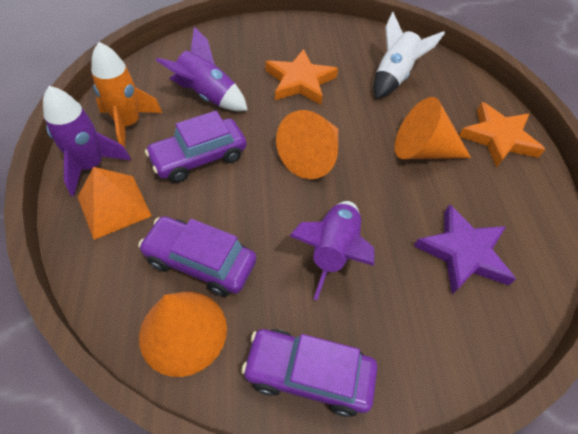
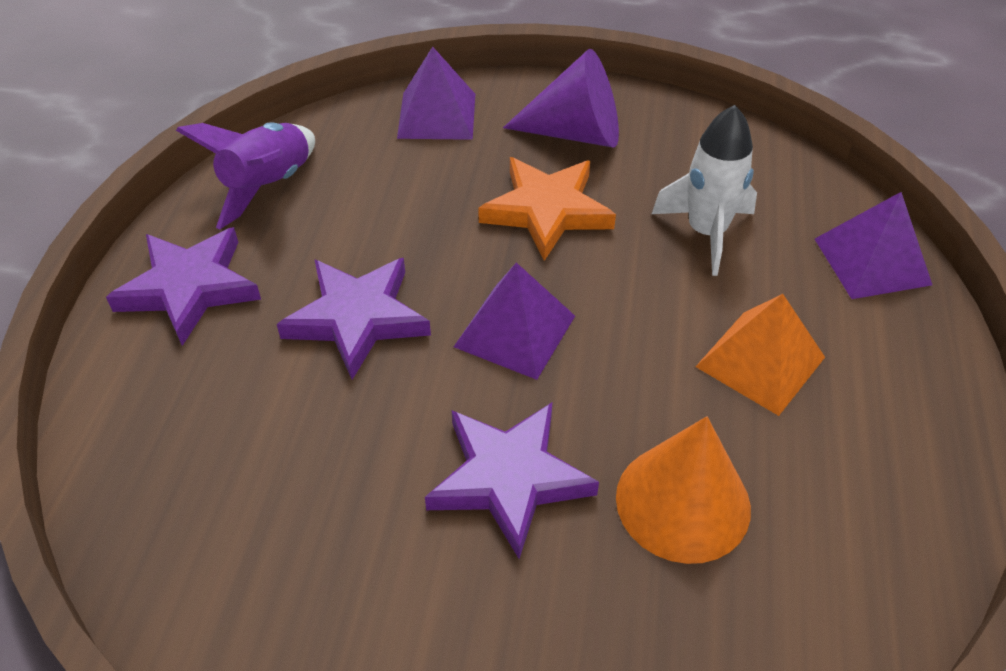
orange cone: [139,292,227,377] [276,110,338,179] [395,97,471,159] = 3 -> [616,416,751,564] = 1
orange rocket: [91,42,162,148] = 1 -> none = 0
orange star: [265,49,338,105] [459,102,545,168] = 2 -> [478,157,616,261] = 1
purple car: [138,216,256,297] [145,111,246,183] [241,329,377,417] = 3 -> none = 0
purple cone: none = 0 -> [503,49,619,147] = 1
purple pyramid: none = 0 -> [397,47,475,140] [454,263,575,380] [815,192,932,299] = 3
purple rocket: [43,86,131,196] [156,27,248,111] [290,201,375,300] = 3 -> [176,122,315,229] = 1
purple star: [414,204,516,294] = 1 -> [106,227,261,346] [277,258,431,380] [425,403,599,559] = 3

